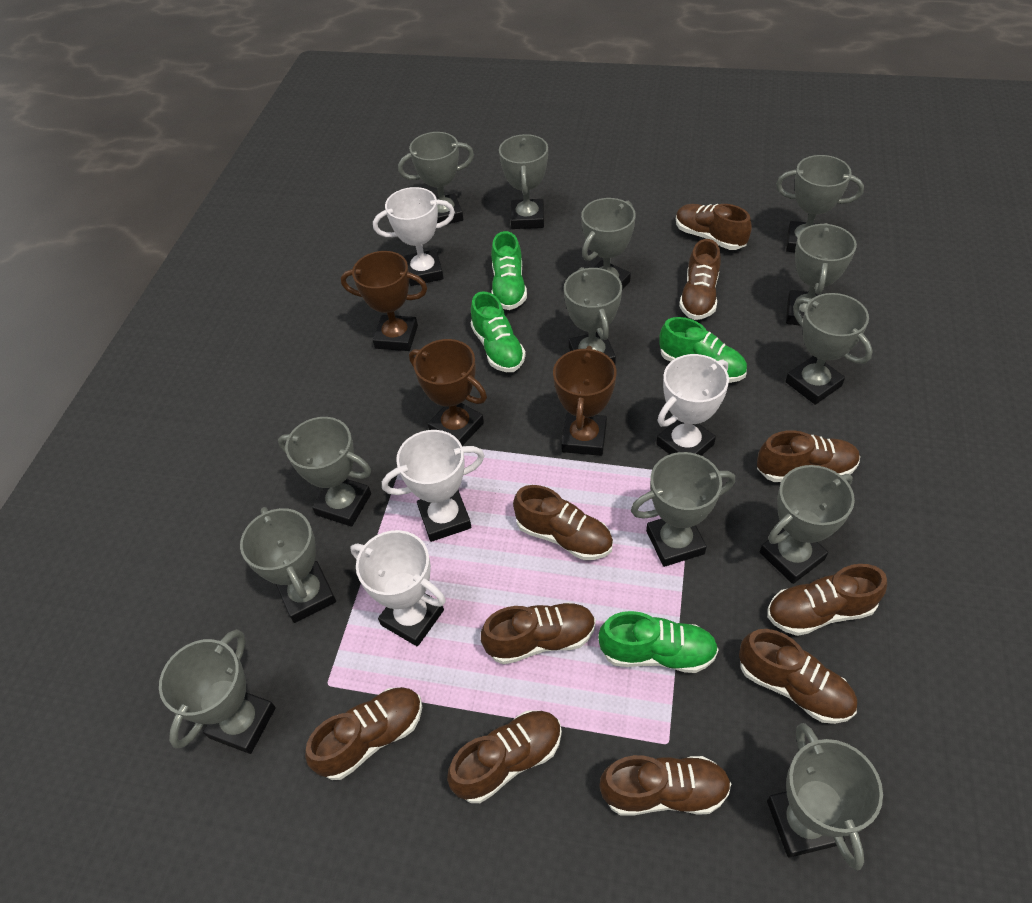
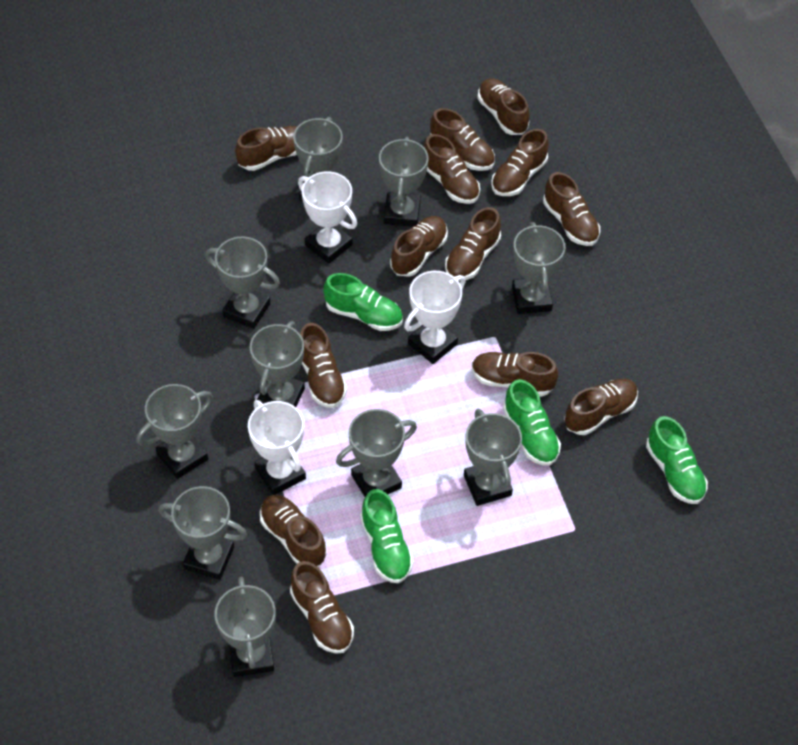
brown shoe: [305,687,422,780] [447,710,562,803] [481,602,596,664] [513,485,613,560] [599,755,731,816] [676,204,752,250] [679,239,721,320] [739,629,857,724] [757,430,860,482] [767,564,887,636] = 10 -> [235,126,297,171] [260,495,327,567] [290,561,354,654] [300,323,347,408] [390,216,448,277] [423,134,480,204] [430,108,495,171] [445,207,501,281] [472,352,558,397] [477,78,529,135] [491,129,549,196] [543,172,600,246] [564,379,638,435] = 13
brown trophy: [341,251,427,351] [409,339,487,446] [553,346,617,456] = 3 -> none = 0
grey trophy: [159,629,276,754] [240,507,336,623] [278,417,371,527] [398,132,474,224] [499,134,548,229] [564,267,622,364] [581,198,636,290] [631,452,735,567] [760,465,855,584] [767,723,883,870] [776,155,864,253] [785,293,873,405] [786,223,857,326] = 13 -> [136,384,213,479] [159,486,247,580] [205,236,280,329] [215,577,276,677] [250,321,305,407] [293,117,343,201] [336,409,417,497] [379,137,429,227] [464,409,522,506] [512,222,565,314] = 10
white trophy: [350,530,446,646] [373,187,455,286] [382,430,485,542] [656,354,729,456] = 4 -> [248,400,306,495] [298,171,357,264] [404,271,465,364] = 3

